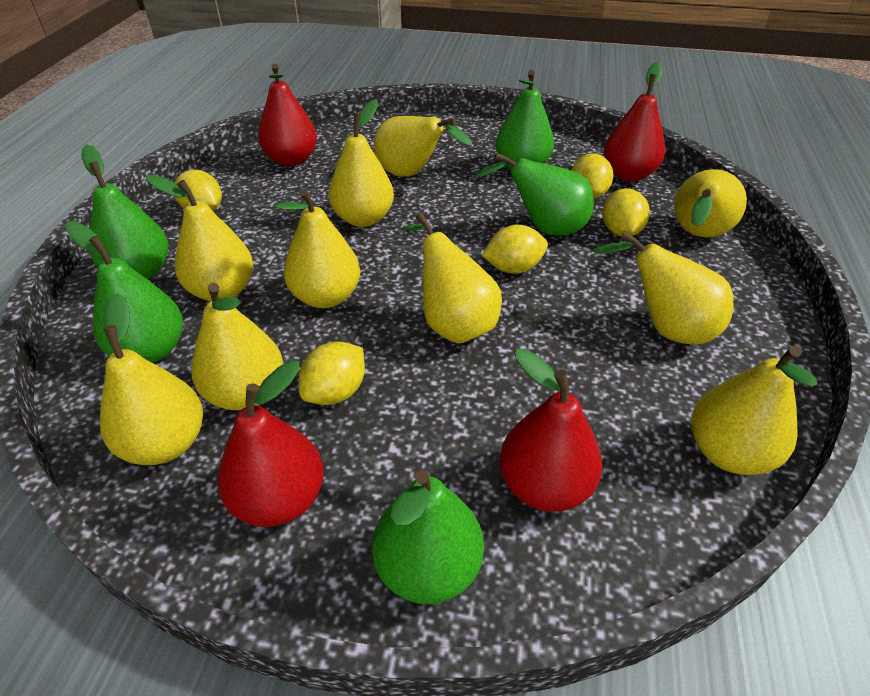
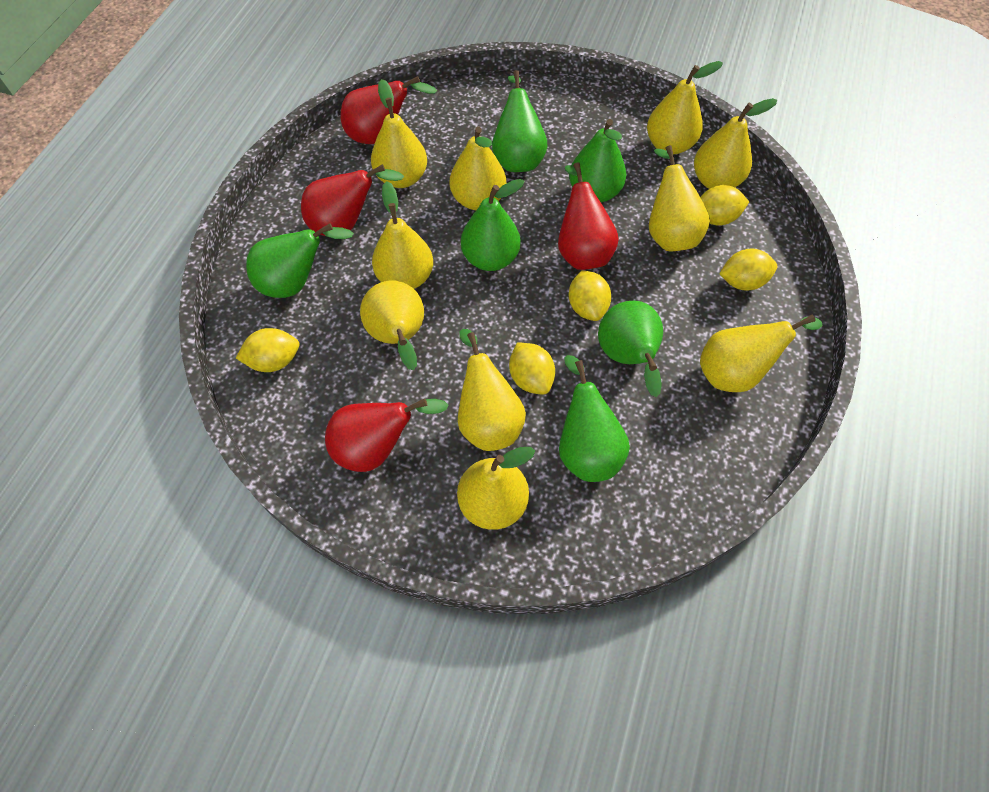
green pear: [65,221,183,363] [81,144,168,279] [372,470,484,604] [473,153,594,236] [495,70,554,170] = 5 -> [246,223,354,298] [461,179,525,271] [492,70,547,172] [559,355,630,482] [569,119,626,203] [598,301,663,397] = 6

